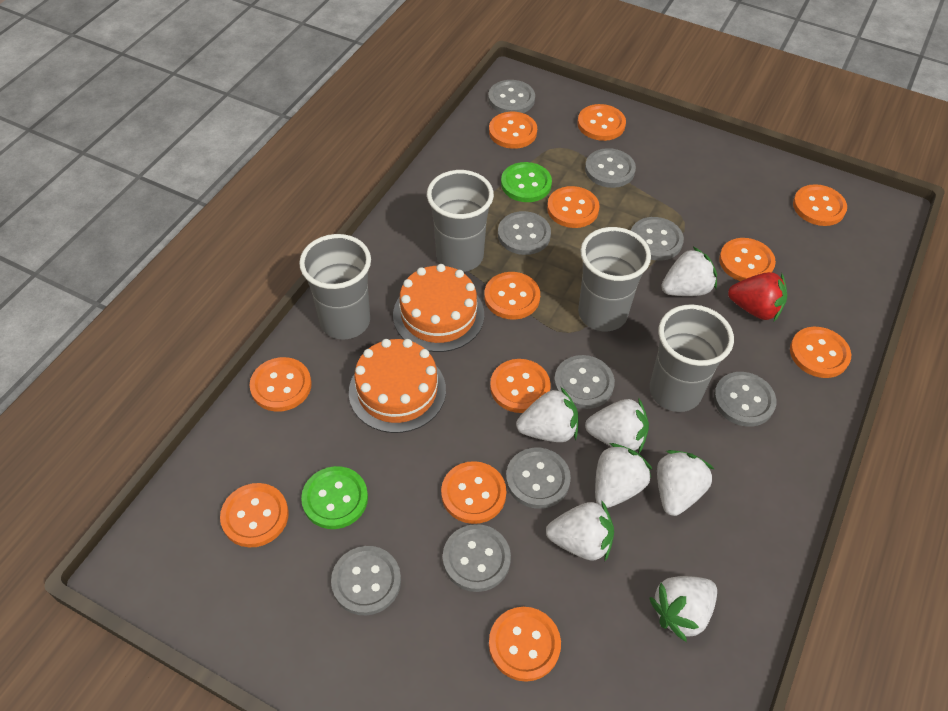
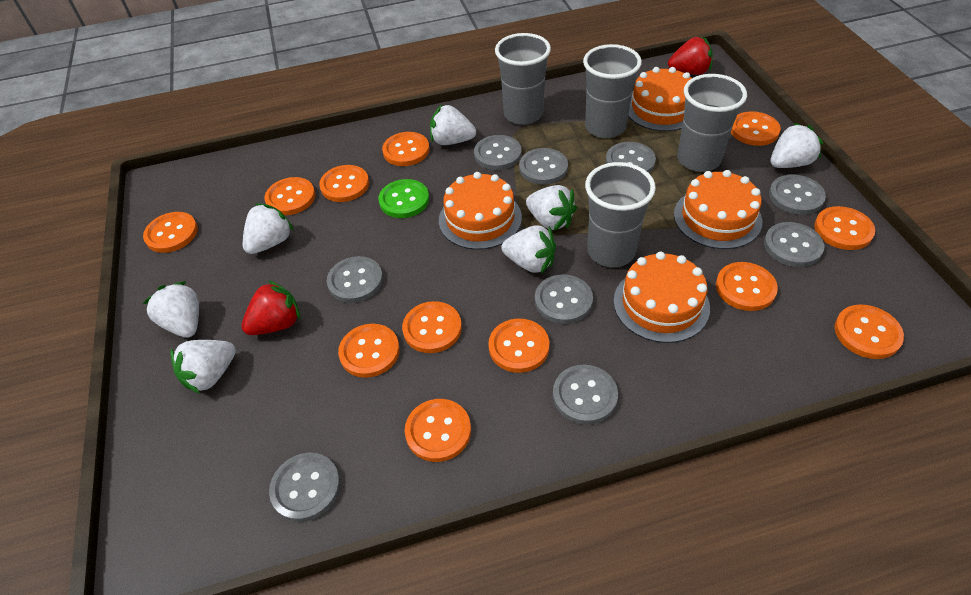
green button: [301,466,368,529] [501,162,552,202] = 2 -> [379,179,429,218] = 1
orange cake: [349,339,446,433] [393,264,484,352] = 2 -> [439,172,522,250] [614,252,710,343] [628,67,692,131] [674,170,762,249] = 4
red strawberry: [728,272,787,321] = 1 -> [241,280,300,335] [668,36,713,75] = 2

